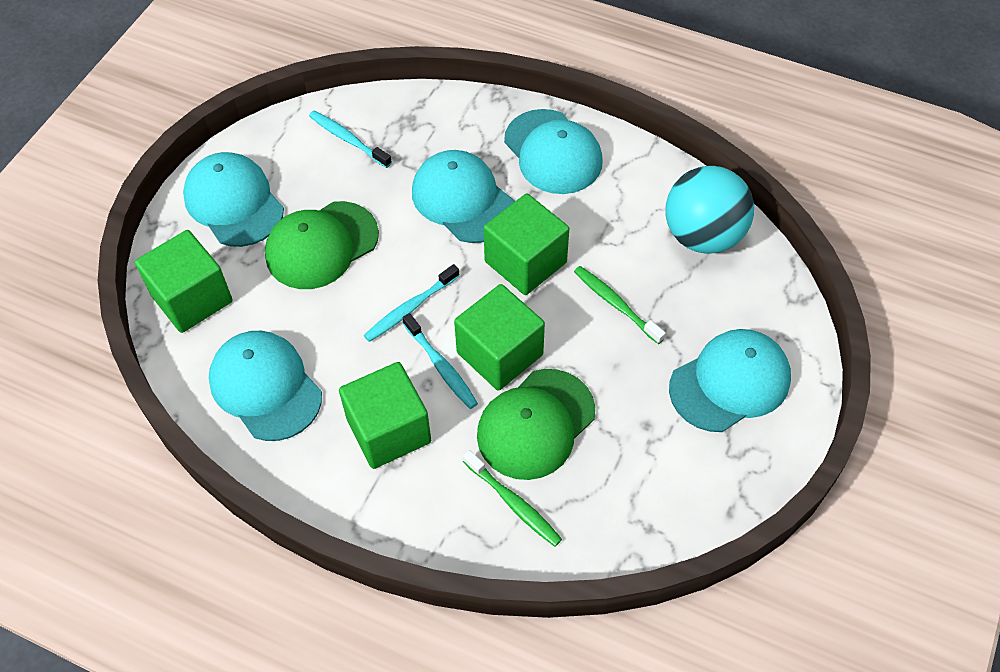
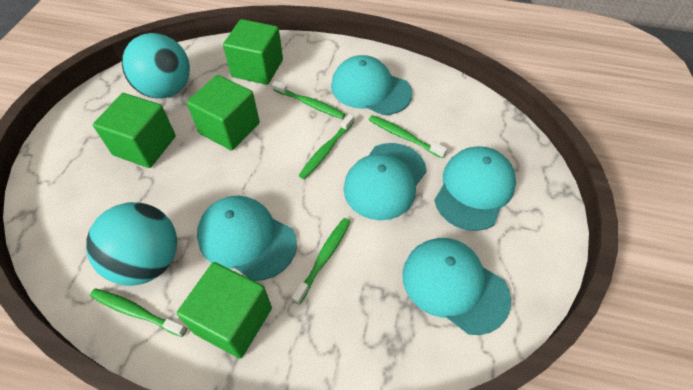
green cap: [265,201,379,289] [477,369,595,480] = 2 -> none = 0
green toothbrush: [463,450,562,547] [574,266,666,344] = 2 -> [90,288,187,337] [272,80,345,119] [292,218,351,305] [299,114,354,179] [369,115,447,159] = 5
turquoise ball: [666,166,754,254] = 1 -> [86,202,177,286] [122,33,190,98] = 2
turquoise toothbrush: [309,111,392,168] [364,264,460,342] [403,313,478,409] = 3 -> none = 0

